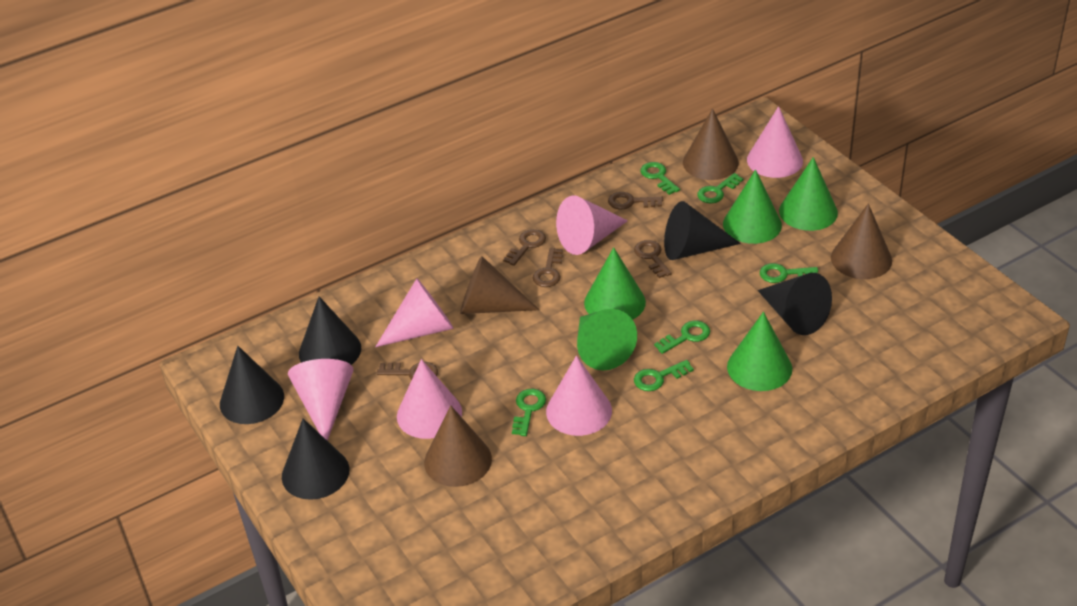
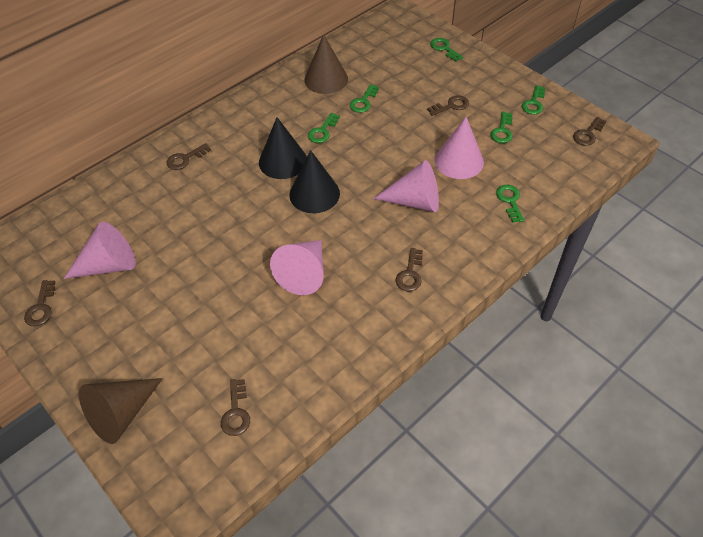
black cone: [220,346,284,424] [282,418,349,500] [299,296,361,365] [664,201,741,260] [758,273,832,335] = 5 -> [259,117,307,179] [289,150,340,213] = 2
brown cone: [424,405,492,487] [460,256,539,314] [683,109,739,180] [831,203,892,279] = 4 -> [79,378,163,444] [304,34,348,94] = 2
brown key: [377,362,438,380] [503,229,546,266] [533,248,563,287] [608,192,663,209] [634,240,672,278] = 5 -> [24,280,55,326] [167,143,211,170] [221,379,250,436] [396,248,423,291] [427,95,469,116] [573,117,606,146] = 6
green cone: [577,309,637,370] [584,247,646,320] [723,170,782,244] [727,312,792,391] [779,157,838,231] = 5 -> none = 0
pink cone: [288,359,354,441] [375,278,454,347] [397,359,462,439] [546,355,612,436] [556,195,628,255] [747,106,803,178] = 6 -> [64,222,135,279] [270,240,323,295] [373,160,439,212] [435,117,484,179] = 4

